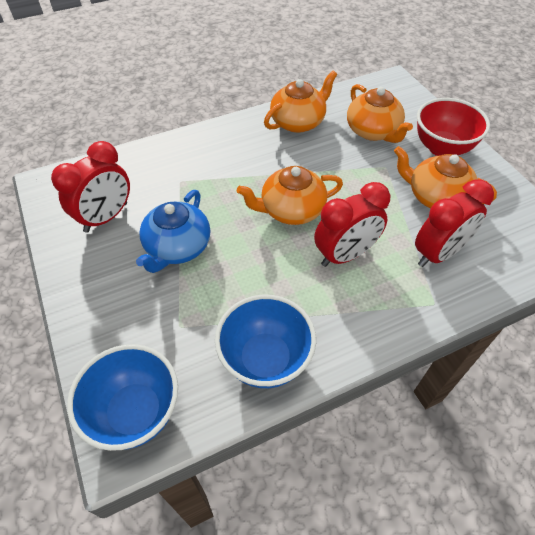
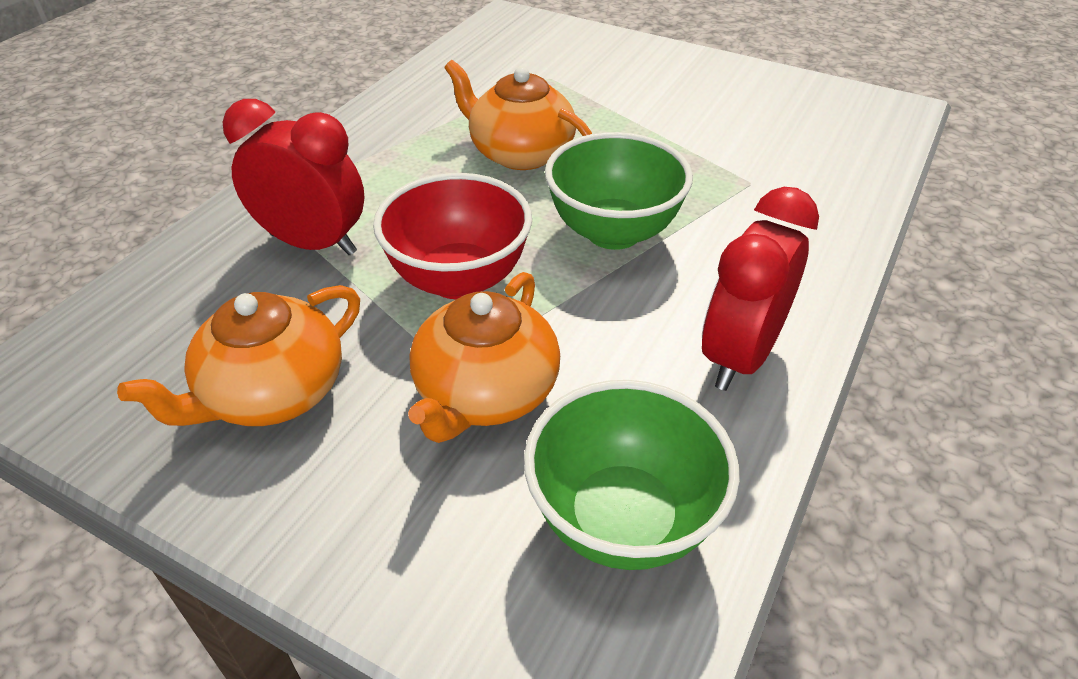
blue bowl: [67,344,178,451] [215,295,316,388] = 2 -> none = 0
blue teapot: [136,190,210,273] = 1 -> none = 0
green bowl: none = 0 -> [524,380,740,570] [545,132,693,250] = 2
orange teapot: [237,166,343,225] [264,71,337,133] [347,84,413,143] [394,146,497,208] = 4 -> [117,285,360,426] [408,272,560,443] [444,60,592,170] = 3
red clock: [51,141,130,233] [314,182,390,267] [415,179,494,267] = 3 -> [223,99,365,255] [702,187,819,391] = 2

